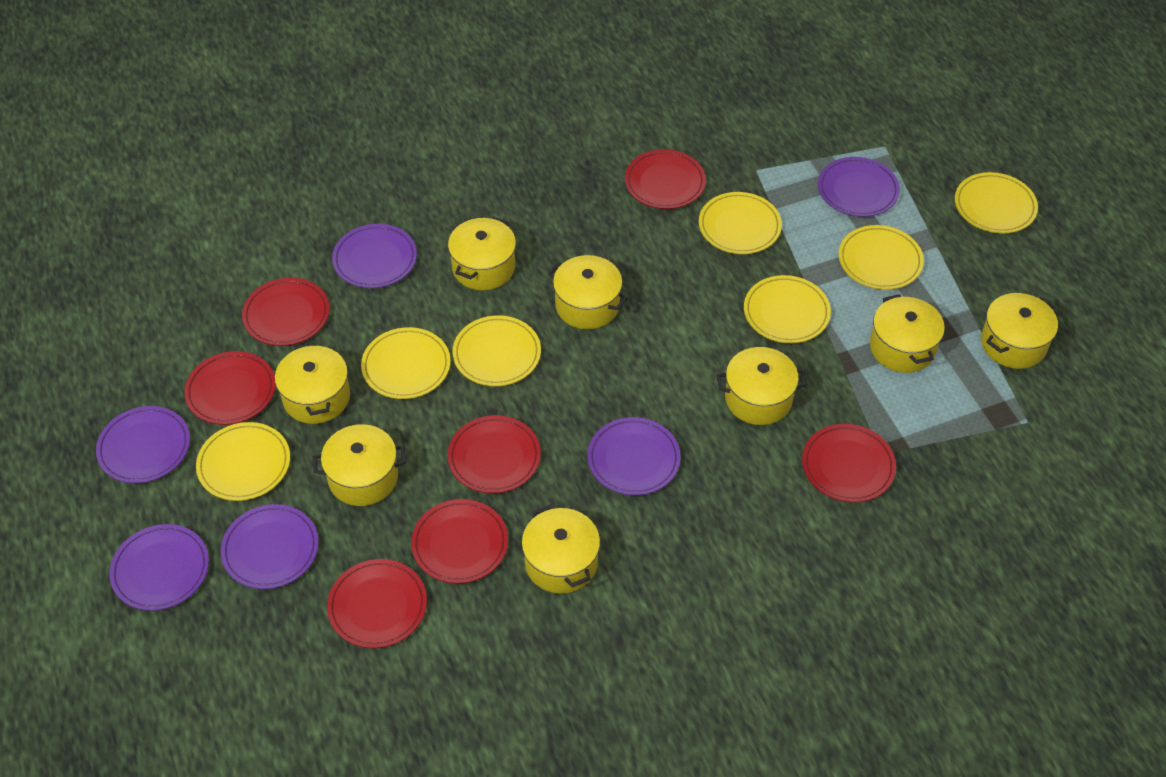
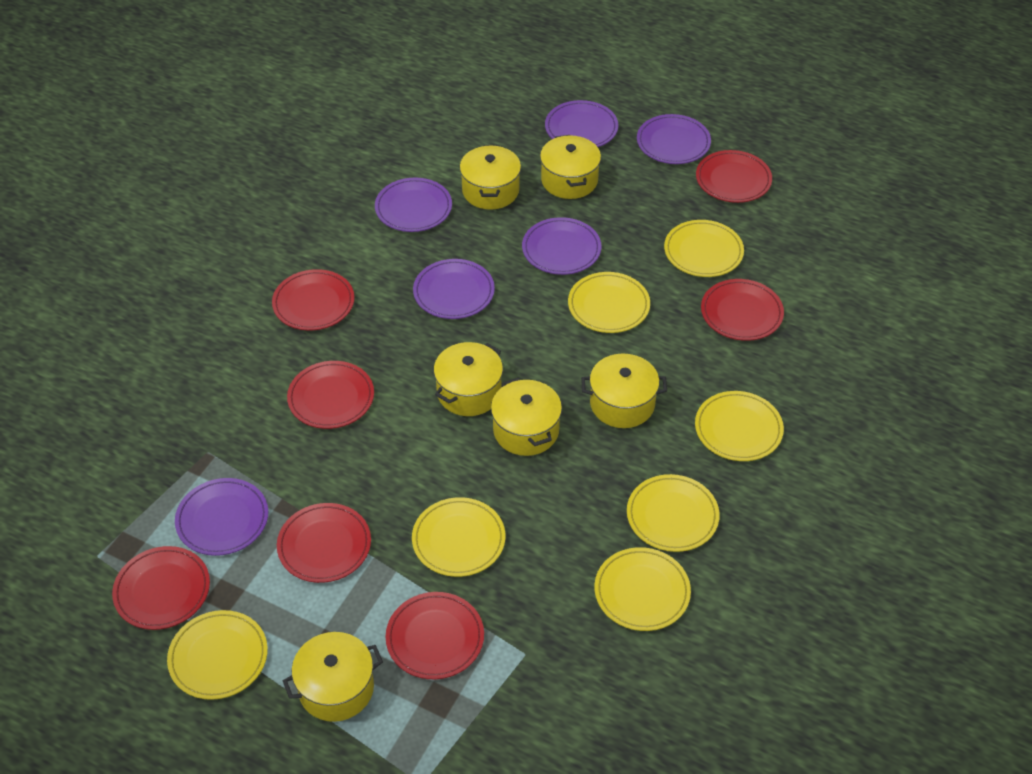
yellow pot: [275,343,350,424] [313,424,406,506] [448,217,516,290] [522,505,600,594] [548,255,628,329] [717,347,807,425] [870,294,945,373] [981,293,1058,369] = 8 -> [283,632,383,722] [434,342,503,416] [460,145,521,210] [491,378,562,456] [540,135,601,199] [581,354,667,428] = 6

